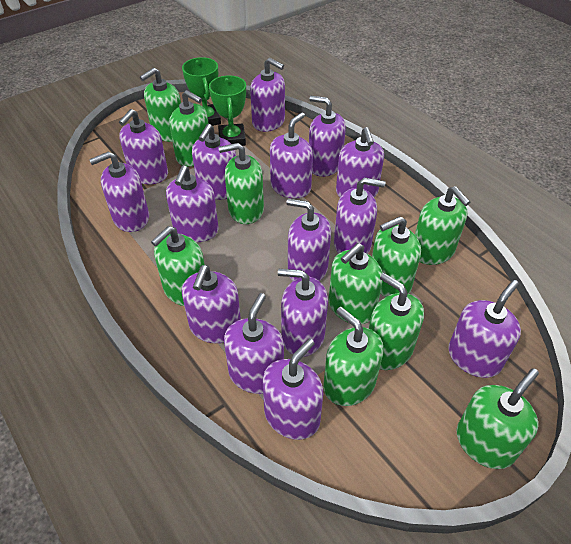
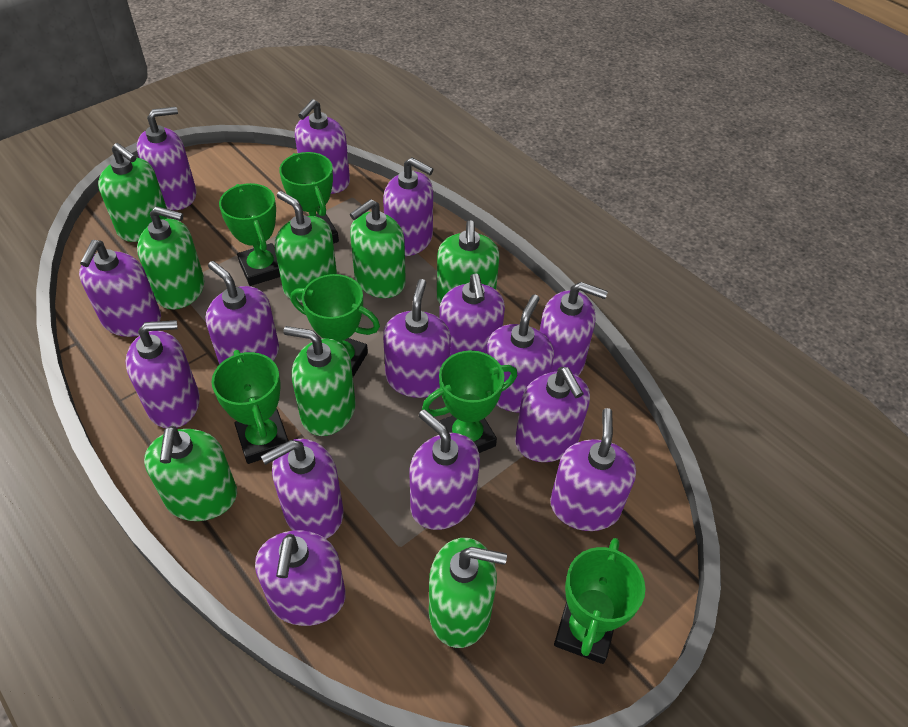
green soap dispenser: [140,68,181,142] [151,226,205,306] [169,90,209,167] [218,143,264,224] [323,307,384,406] [329,243,383,324] [369,273,424,370] [372,216,421,297] [415,186,470,265] [456,368,539,469] = 10 -> [98,143,169,242] [137,206,204,310] [144,426,237,521] [275,191,337,302] [283,326,356,436] [350,199,406,298] [429,538,507,648] [437,220,500,304] = 8
green trophy: [182,57,221,126] [209,76,246,146] = 2 -> [212,350,288,464] [219,183,280,286] [279,152,339,244] [291,274,380,377] [422,350,517,453] [554,538,645,664] = 6

